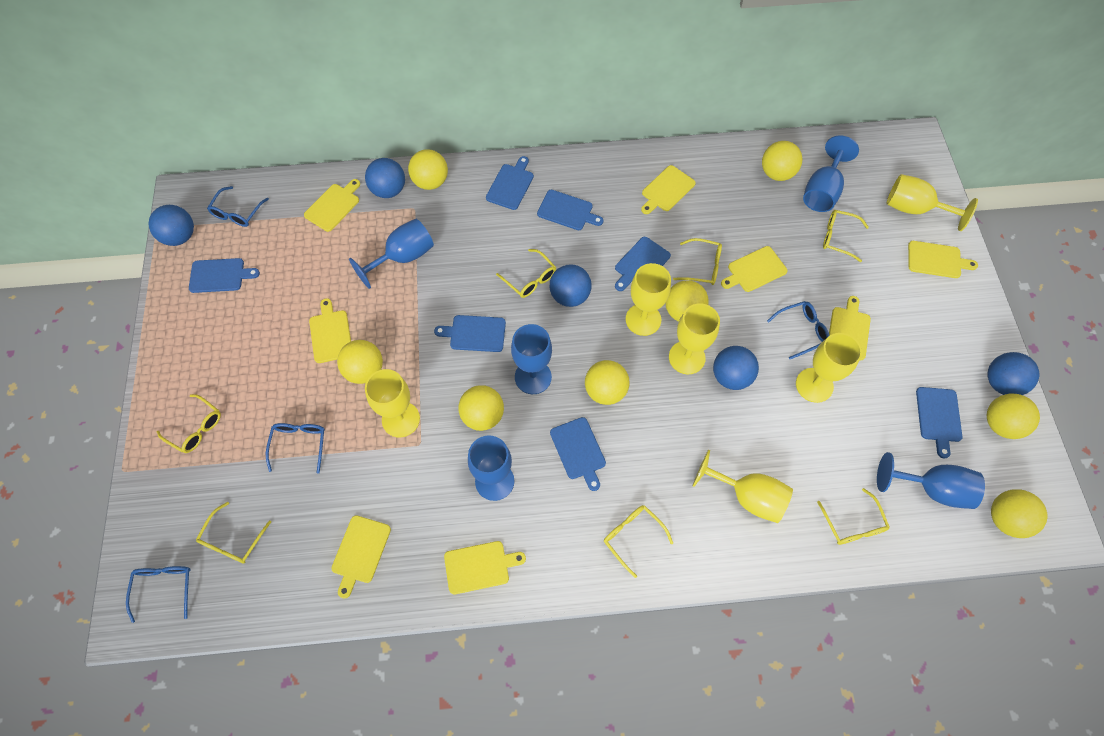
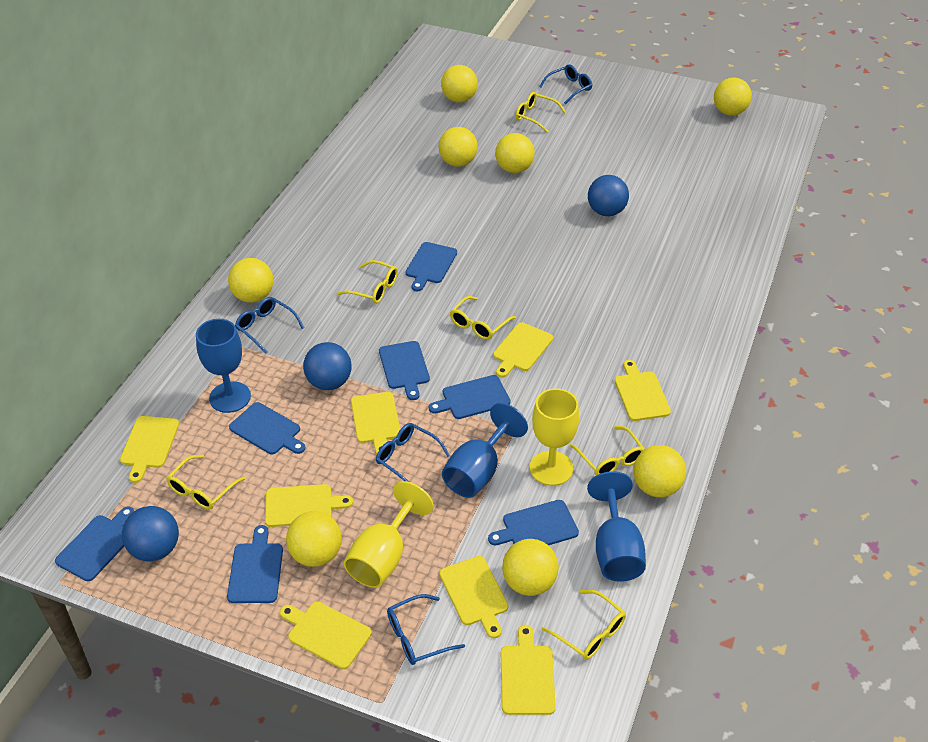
blue ball: [149,205,194,246] [365,158,405,198] [550,264,592,307] [713,346,759,390] [988,352,1040,395] = 5 -> [122,506,179,561] [303,342,352,390] [588,175,629,216] = 3
blue goblet: [349,219,434,289] [468,435,514,501] [511,324,552,394] [803,136,859,212] [877,452,985,509] = 5 -> [196,319,251,413] [442,403,528,498] [587,471,646,582] = 3
yellow glasses: [157,394,221,453] [196,502,271,564] [496,249,556,298] [604,505,673,578] [673,238,722,285] [817,488,890,545] [823,210,869,262] = 7 -> [166,455,246,510] [337,260,398,304] [450,296,516,340] [516,92,566,133] [541,589,626,660] [570,426,645,475] = 6
yellow goblet: [365,369,420,437] [626,263,671,336] [669,303,720,374] [693,450,793,523] [796,333,862,403] [887,174,978,231] = 6 -> [344,481,434,588] [530,388,579,486] = 2

